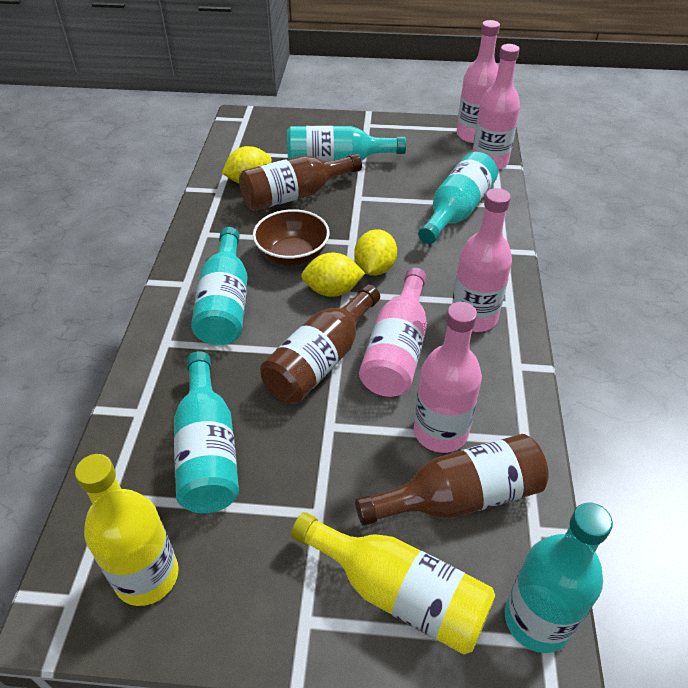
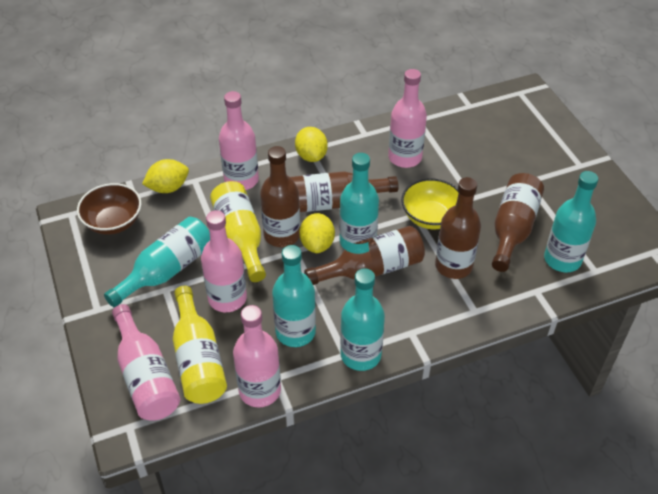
brown bottle: [239,154,362,211] [260,284,380,404] [355,434,549,526] = 3 -> [260,146,300,247] [290,171,399,212] [304,226,425,285] [435,177,481,279] [492,173,544,272] = 5
yellow bowl: none = 0 -> [401,179,459,229] = 1

